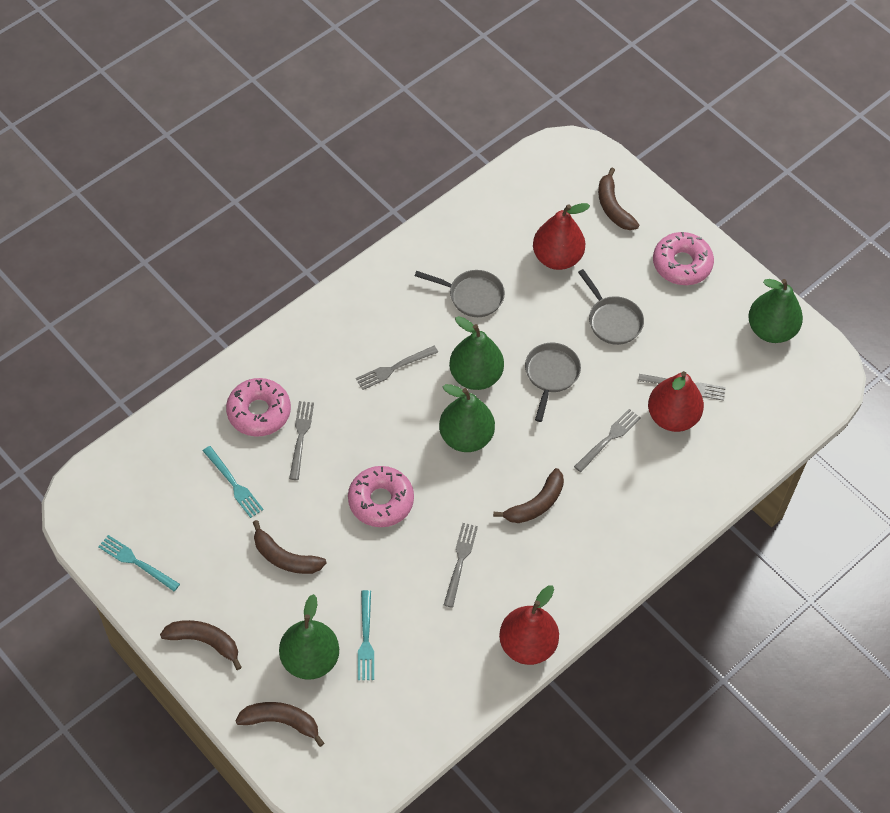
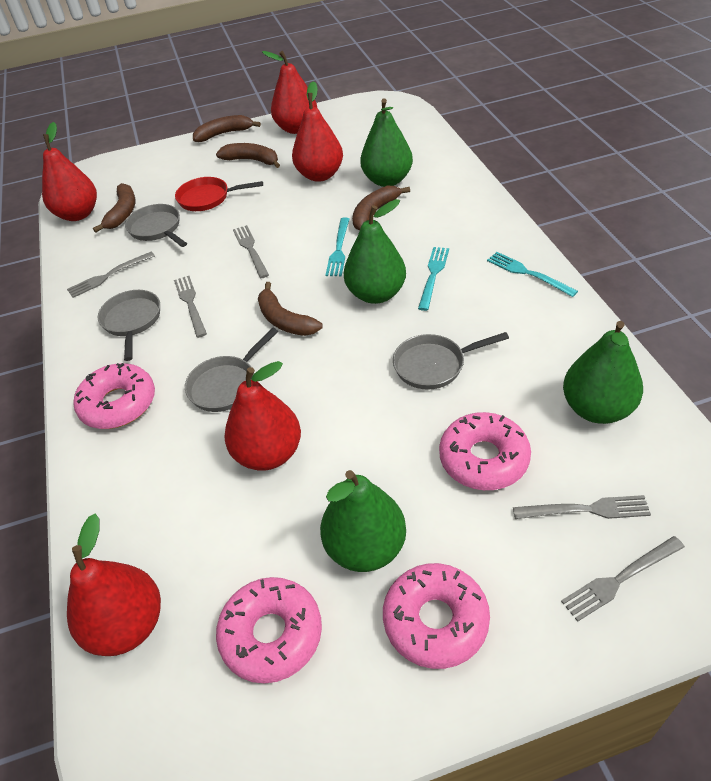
grey pan: [415,270,505,317] [525,343,581,422] [578,269,644,345] = 3 -> [98,290,160,361] [125,204,187,247] [185,328,278,412] [393,332,509,390] = 4
pink donut: [226,378,291,437] [348,466,414,527] [653,232,714,285] = 3 -> [74,363,155,429] [216,577,322,684] [383,563,490,669] [439,412,531,490] = 4
red pan: none = 0 -> [175,177,263,211] = 1
red pear: [499,585,559,665] [533,203,590,270] [648,371,704,432] = 3 -> [42,122,97,221] [67,514,161,656] [224,361,301,471] [262,51,317,134] [292,81,343,182] = 5

